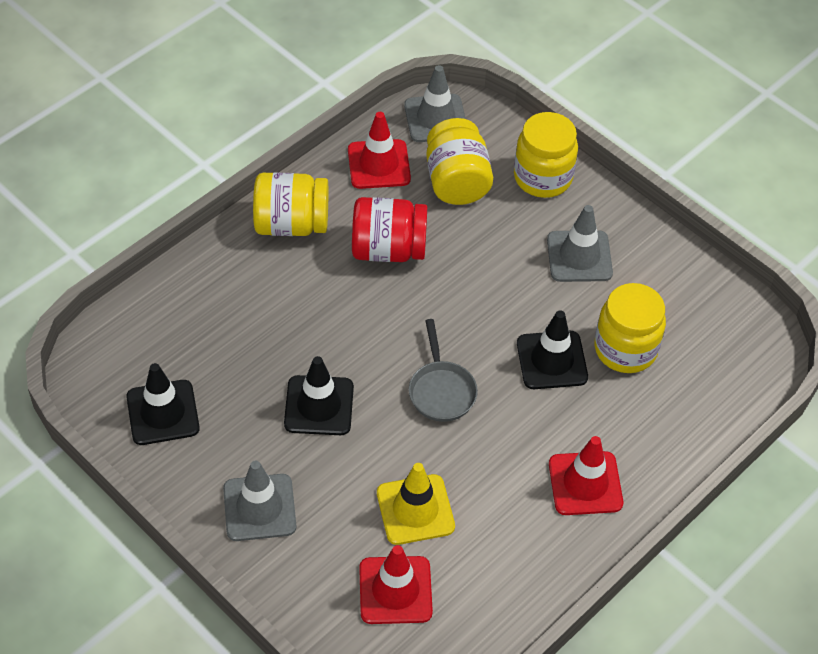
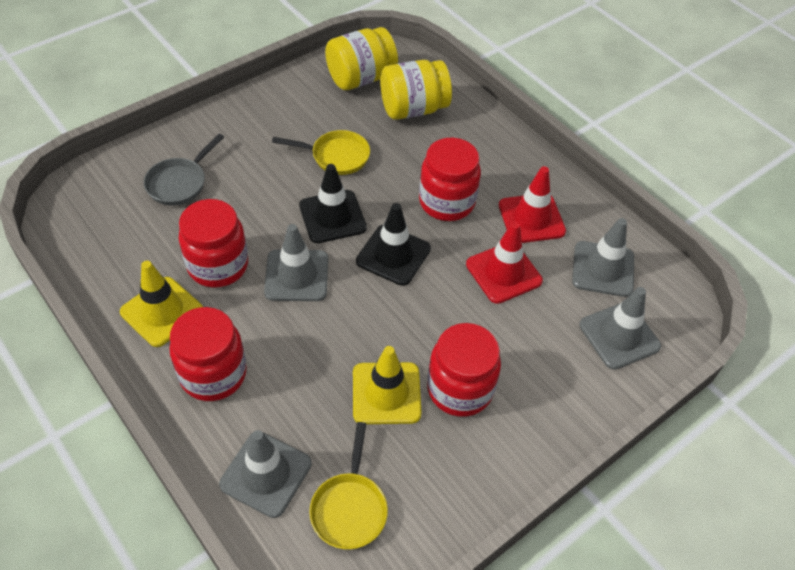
black traffic cone: [126,363,200,445] [284,356,354,435] [517,310,588,389] = 3 -> [299,164,367,243] [356,203,431,286] = 2
grey traffic cone: [223,460,296,541] [404,65,466,142] [547,205,613,282] = 3 -> [219,430,312,518] [264,224,328,301] [572,218,634,297] [579,287,661,370] = 4
red jar: [352,197,427,262] = 1 -> [170,307,247,401] [178,199,248,288] [419,138,481,221] [427,323,501,417] = 4
red traffic cone: [348,112,411,189] [359,545,433,624] [549,436,623,515] = 3 -> [466,222,543,304] [499,166,566,243] = 2
yellow jar: [253,172,328,236] [426,118,493,205] [514,112,578,198] [594,283,666,373] = 4 -> [325,27,398,90] [380,60,452,120] = 2
yellow pan: none = 0 -> [272,130,370,175] [309,422,388,550] = 2
yellow traffic cone: [377,463,455,545] = 1 -> [120,261,203,347] [353,346,422,424] = 2

